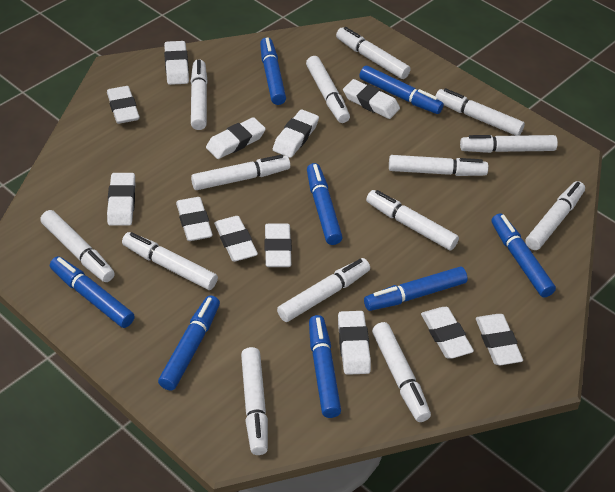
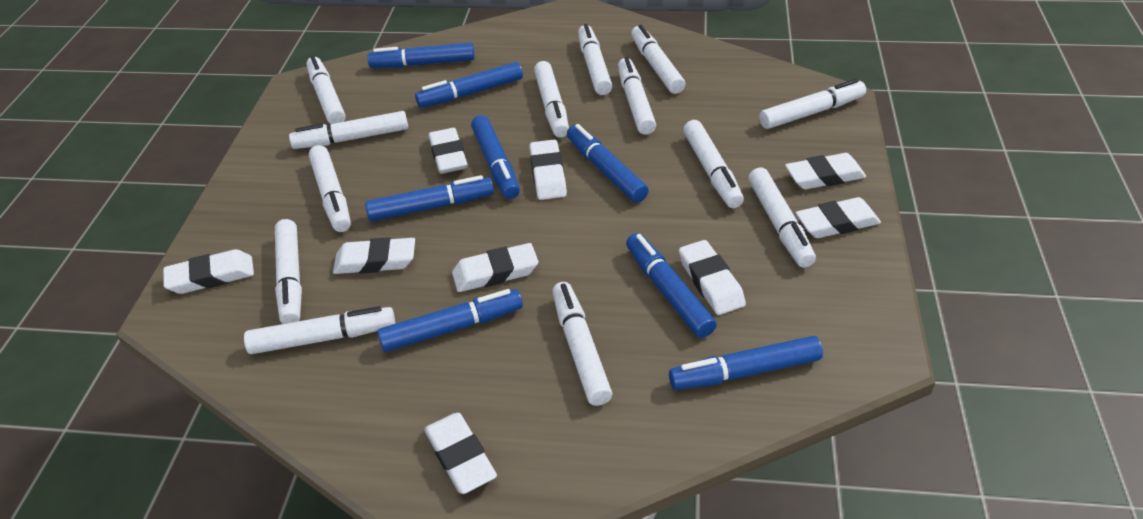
white eraser: [107,86,140,124] [107,173,135,226] [164,41,189,85] [176,197,213,241] [206,117,266,159] [214,216,258,262] [264,224,292,267] [273,109,319,158] [338,311,371,375] [343,79,400,119] [421,307,474,359] [476,314,523,365] = 12 -> [163,249,254,294] [333,237,415,274] [424,413,497,494] [429,128,467,174] [452,243,538,292] [529,140,567,200] [679,240,746,315] [785,153,866,189] [796,197,881,238] = 9
white marker: [41,210,115,282] [122,232,218,290] [190,59,208,130] [191,155,290,190] [241,347,268,455] [277,258,370,322] [306,56,350,123] [336,27,411,79] [366,190,459,250] [372,322,431,422] [389,155,488,176] [436,88,525,136] [460,135,558,153] [526,181,585,250] = 14 -> [244,306,395,354] [275,219,302,324] [289,111,408,149] [306,56,346,124] [309,145,351,232] [534,61,569,138] [552,282,612,406] [578,24,612,95] [618,57,656,135] [631,25,685,94] [683,120,744,208] [748,168,816,268] [759,79,866,129] = 13

